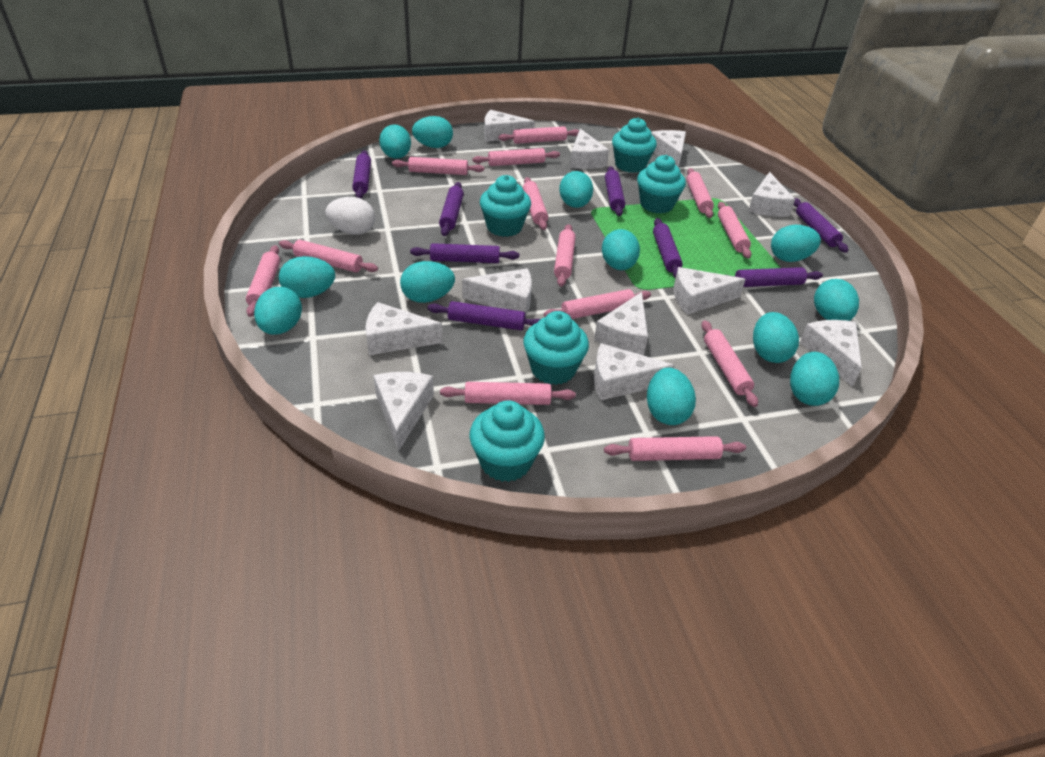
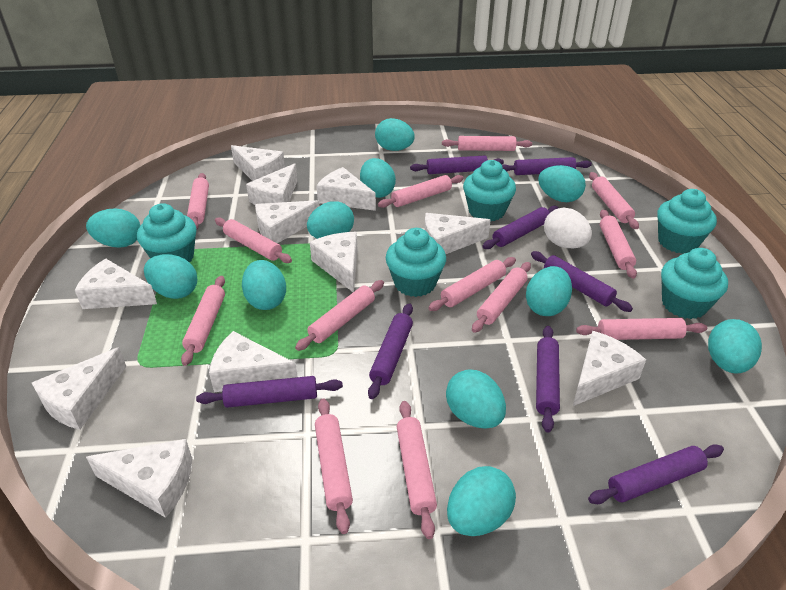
turquoise egg: [254,287,302,335] [279,256,335,298] [379,124,411,159] [400,261,455,303] [412,116,453,148] [559,171,593,208] [602,229,640,270] [647,368,696,425] [753,312,799,363] [771,225,821,262] [790,352,839,406] [814,279,859,321] = 12 -> [86,208,141,248] [144,254,198,299] [242,260,286,310] [307,201,354,239] [360,158,396,198] [375,118,415,151] [446,369,506,429] [447,466,516,536] [526,266,572,316] [538,165,586,202] [708,319,762,374] = 11

